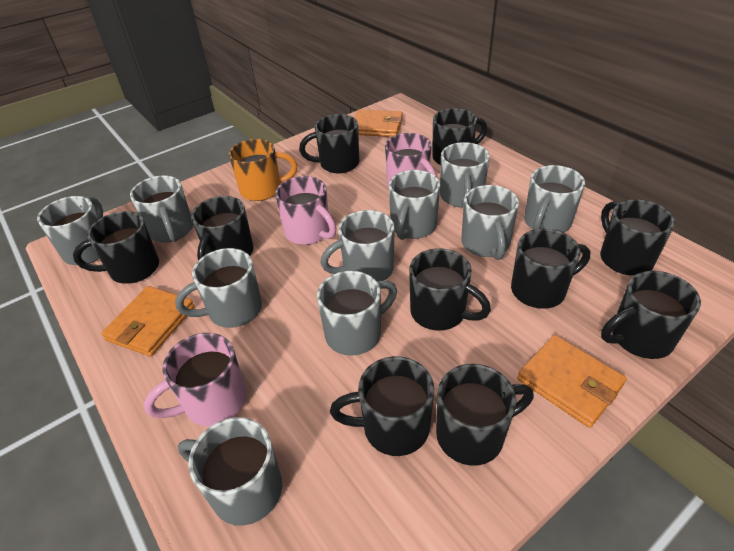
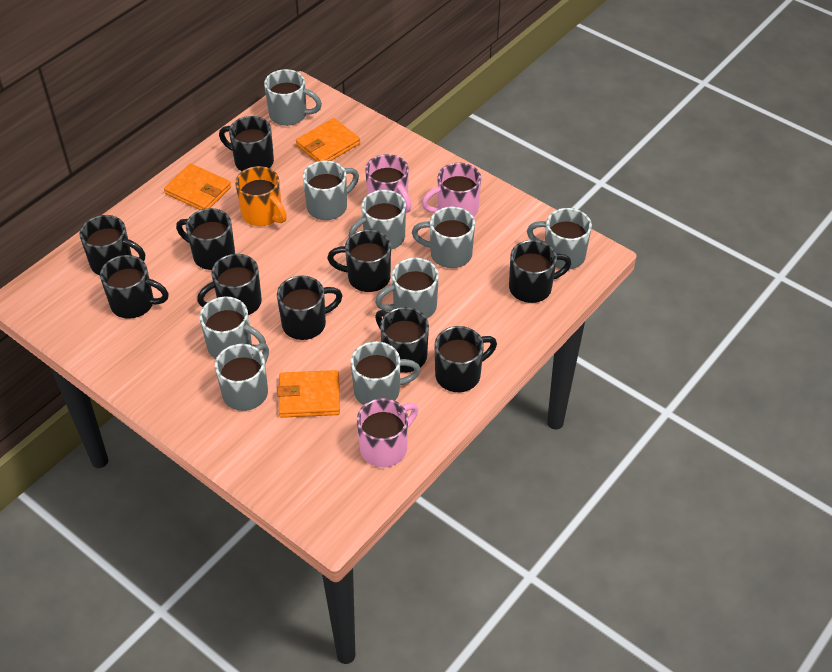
grey mug: [37,196,103,265] [130,176,193,243] [175,248,262,328] [178,417,282,526] [317,271,397,356] [321,210,395,281] [389,170,440,240] [440,142,490,207] [461,185,519,260] [524,165,585,233] = 10 -> [200,296,266,359] [215,343,269,411] [264,69,322,126] [303,160,359,220] [349,190,406,250] [351,341,421,405] [375,258,439,318] [412,207,475,268] [527,208,592,269] = 9

